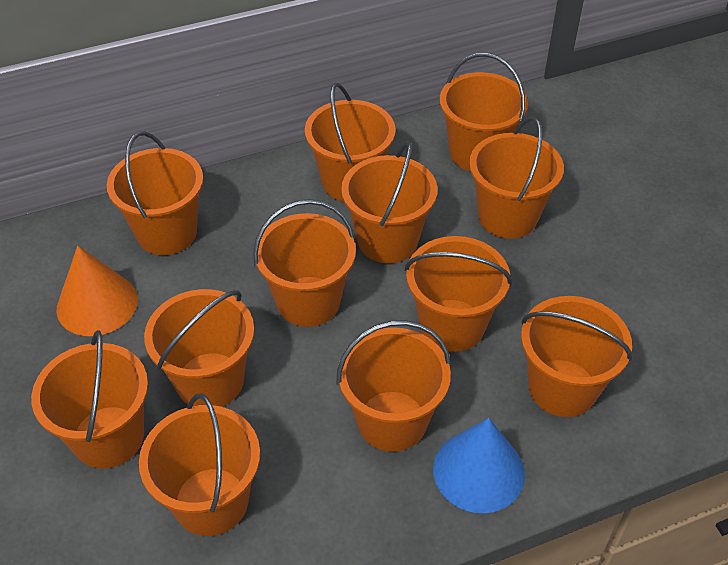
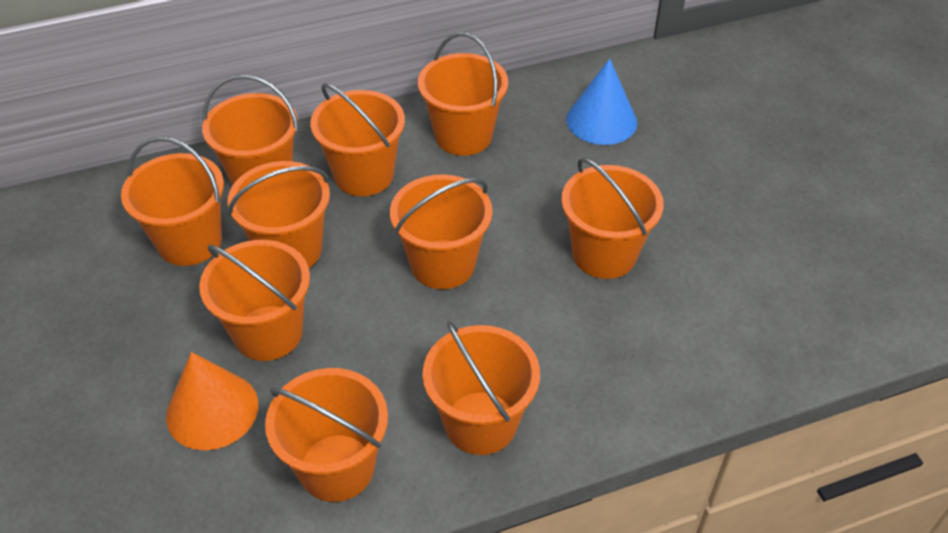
orange bucket: [31,330,148,469] [107,131,203,255] [139,393,260,536] [144,289,254,407] [253,199,356,327] [305,83,396,202] [336,320,451,452] [341,141,438,263] [405,236,512,352] [440,53,528,171] [469,117,564,239] [521,296,632,417] = 12 -> [121,136,224,266] [199,240,310,361] [202,74,299,186] [228,161,330,268] [265,368,388,502] [310,83,405,196] [390,174,492,289] [418,32,508,156] [422,321,540,455] [561,158,664,279] = 10

